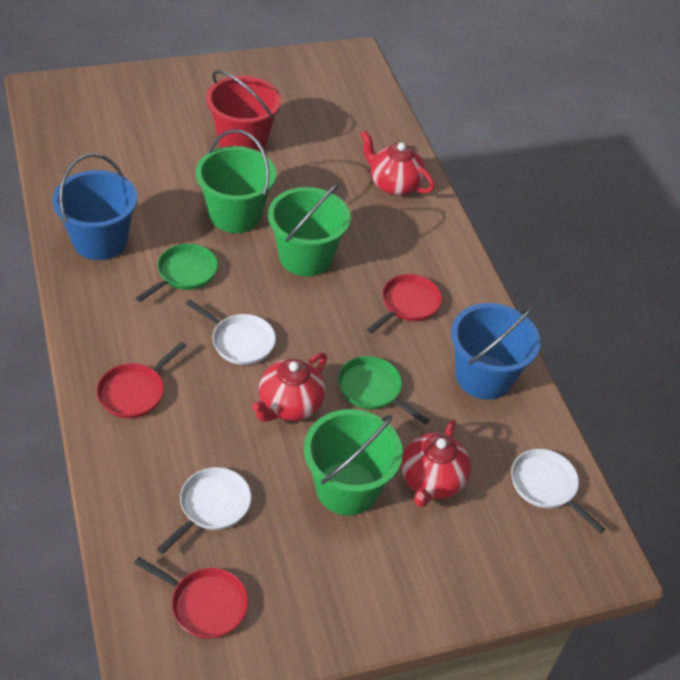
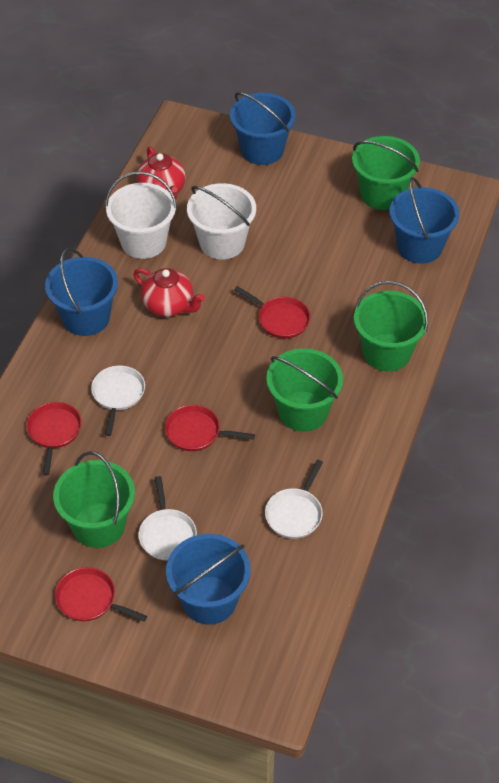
blue bucket: [52,153,138,260] [451,303,541,400] = 2 -> [45,248,118,336] [166,534,250,625] [230,92,296,165] [389,177,459,264] = 4
green bucket: [196,129,276,233] [268,183,351,277] [304,409,403,515] = 3 -> [53,451,135,548] [266,348,343,432] [352,136,420,210] [354,281,428,371] = 4
green pan: [135,244,218,302] [338,356,429,425] = 2 -> none = 0
red bucket: [206,70,281,152] = 1 -> none = 0
red pan: [96,342,186,418] [134,557,248,639] [367,274,442,334] = 3 -> [26,402,82,476] [55,567,147,622] [165,405,255,451] [234,286,310,339] = 4
red teapot: [252,353,327,422] [360,130,435,196] [401,420,471,507] = 3 -> [133,268,205,317] [137,146,185,199] = 2
white bucket: none = 0 -> [105,171,177,259] [187,183,256,259] = 2

